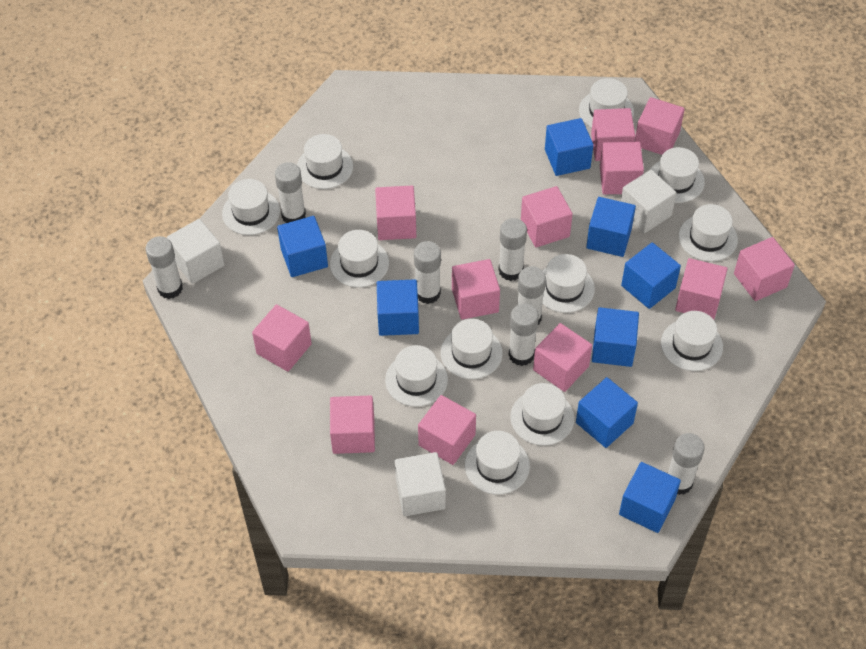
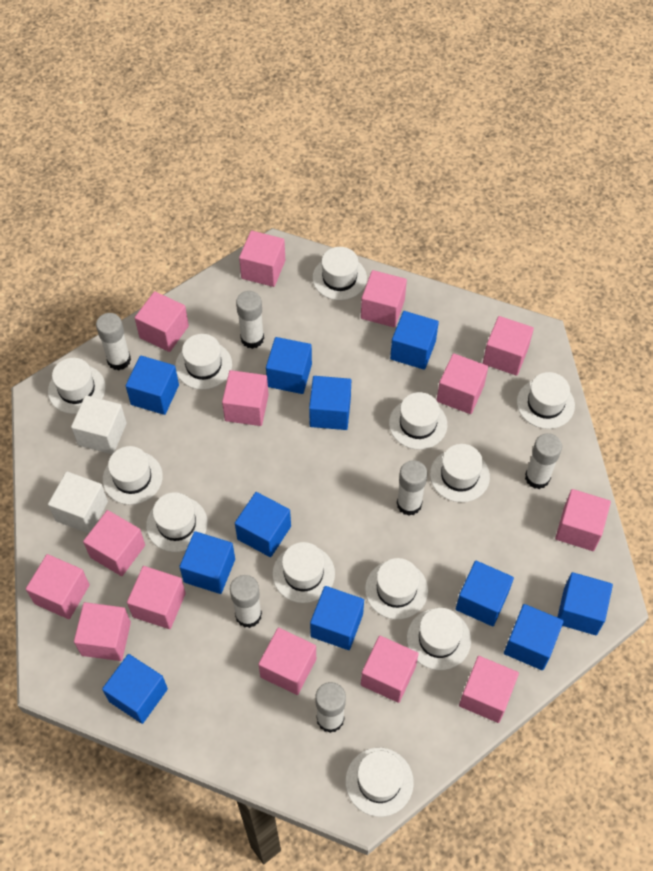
blue cube: [277,216,328,277] [377,279,419,336] [545,118,593,176] [576,377,638,448] [586,197,636,257] [592,307,639,367] [619,462,681,533] [621,242,681,309] = 8 -> [102,654,168,724] [126,356,179,415] [179,531,235,594] [235,492,291,557] [266,337,312,394] [309,376,351,430] [310,586,364,650] [390,311,439,370] [456,561,514,626] [504,604,564,670] [557,572,613,635] = 11
pink cube: [252,304,312,372] [330,395,375,454] [375,186,416,240] [418,395,476,465] [452,259,500,320] [521,186,573,247] [533,323,592,392] [591,108,635,161] [600,142,644,194] [635,97,685,155] [675,258,728,320] [734,237,795,301] = 12 -> [26,554,90,619] [74,602,131,661] [83,510,145,576] [127,566,186,629] [135,291,189,352] [222,370,269,426] [239,231,285,287] [258,628,316,695] [361,270,407,327] [361,636,419,703] [437,353,488,414] [459,656,519,723] [483,316,534,376] [555,489,611,551] = 14
white cube: [167,219,225,284] [395,452,446,516] [621,170,677,233] = 3 -> [48,471,108,534] [71,395,127,454] = 2
white glue stick: [145,236,183,299] [275,162,306,223] [414,241,441,304] [499,218,527,281] [509,303,539,366] [518,266,546,325] [667,433,705,495] = 7 -> [96,313,131,370] [230,575,262,628] [236,291,264,349] [315,682,346,733] [397,460,427,516] [525,433,562,489] = 6

